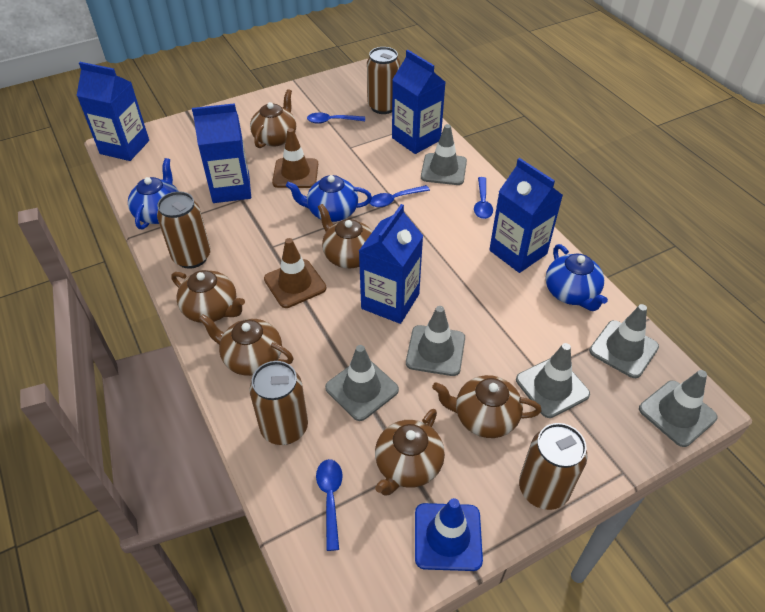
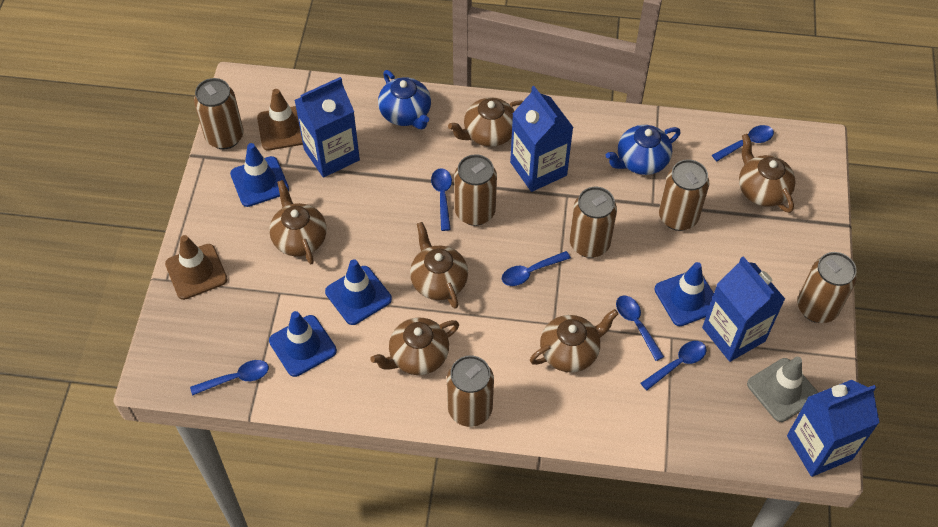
blue carton: [77,62,149,161] [192,103,251,203] [359,204,423,324] [392,50,445,154] [489,158,563,273] = 5 -> [295,77,360,178] [510,86,573,192] [702,256,785,362] [787,380,880,477] = 4
blue spoon: [307,113,365,124] [316,459,343,551] [369,185,430,207] [474,177,493,219] = 4 -> [190,360,269,396] [431,168,452,231] [502,251,571,286] [616,295,664,361] [641,341,707,390] [712,125,774,161] = 6
blue teapot: [128,158,178,230] [286,175,372,222] [546,244,608,311] = 3 -> [378,70,431,130] [606,125,680,175] = 2
blue traffic cone: [415,498,483,571] = 1 -> [230,143,289,207] [269,311,337,377] [325,259,392,325] [655,262,714,326] = 4
brown can: [157,191,211,269] [250,361,308,445] [367,47,400,114] [519,423,588,510] = 4 -> [194,78,244,149] [447,355,494,427] [454,154,497,226] [569,187,617,258] [659,159,709,231] [798,252,857,323] = 6
grey traffic cone: [325,345,399,421] [406,306,465,376] [421,124,467,185] [516,343,590,418] [589,304,659,378] [639,370,718,447] = 6 -> [747,357,818,422] = 1

